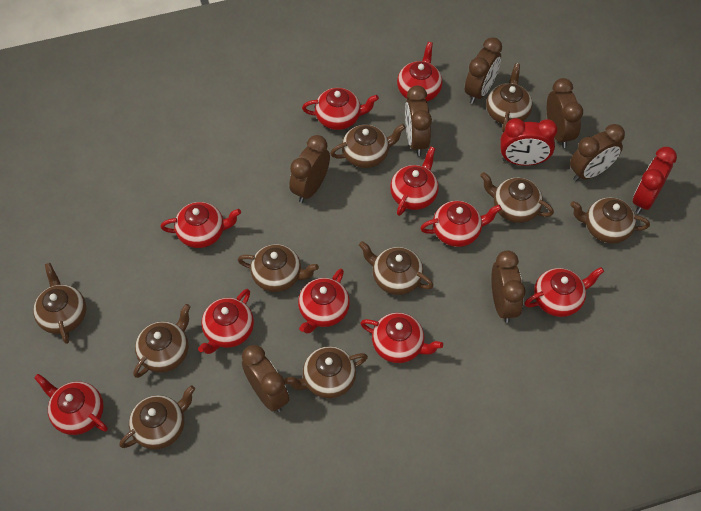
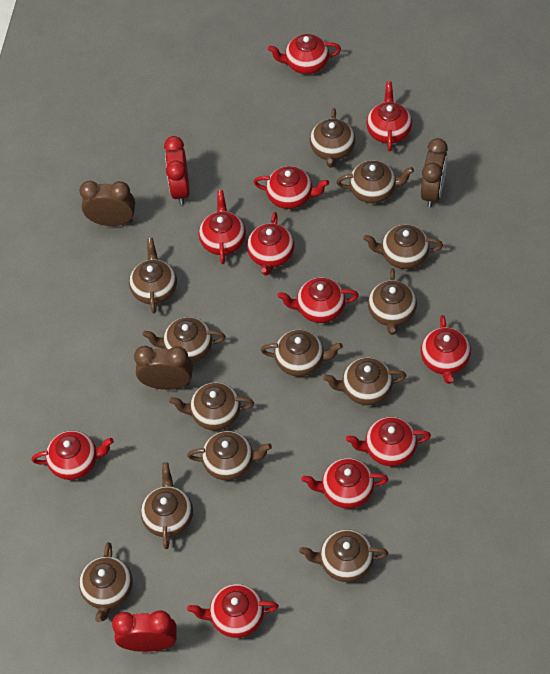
brown clock: [242,345,289,412] [289,135,330,203] [405,86,432,156] [465,37,502,104] [491,250,526,323] [547,78,583,148] [570,124,625,181] = 7 -> [80,181,135,226] [134,346,193,390] [421,138,448,208] = 3
brown teapot: [33,263,86,344] [119,385,195,449] [133,304,191,378] [238,244,319,292] [284,346,368,398] [330,124,406,168] [359,241,433,295] [480,172,554,223] [486,63,533,132] [570,197,650,244] = 10 -> [79,542,133,622] [129,238,177,314] [141,462,193,549] [143,317,226,363] [169,382,254,430] [187,431,272,481] [261,329,343,376] [299,529,389,582] [310,108,355,168] [323,357,406,405] [336,160,414,203] [363,224,443,269] [368,268,417,335] = 13
red teapot: [34,374,108,435] [160,202,241,248] [198,289,254,354] [298,269,350,334] [302,88,379,130] [360,312,443,363] [390,147,439,216] [397,42,442,101] [420,201,502,247] [524,267,604,317] = 10 -> [31,431,114,480] [187,584,279,638] [199,190,246,264] [247,212,295,275] [254,166,329,209] [268,34,341,74] [277,277,359,323] [302,458,389,509] [346,417,431,466] [366,81,412,151] [421,315,471,384] = 11

